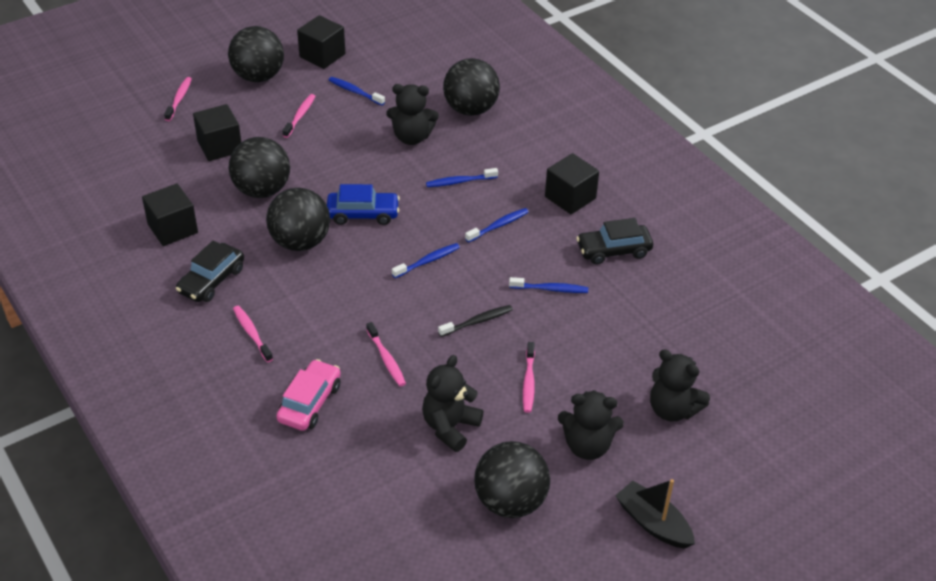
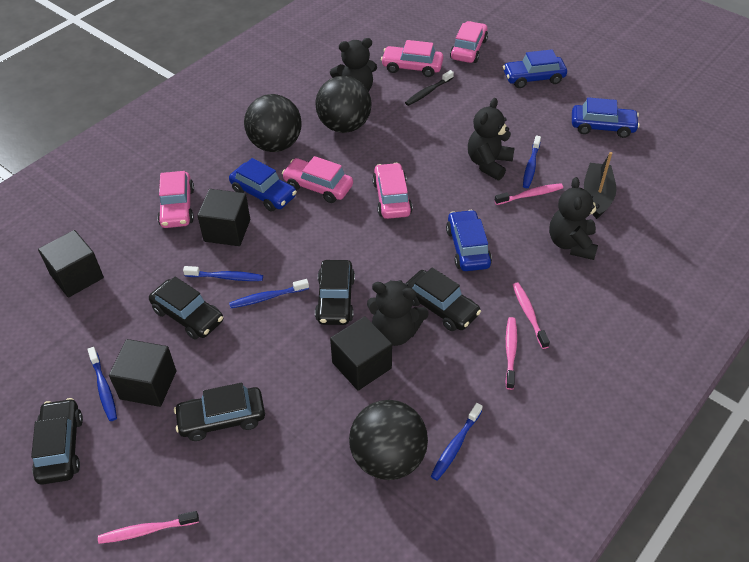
black ball: [228,26,284,82] [228,137,290,198] [266,188,330,251] [443,58,500,116] [474,441,550,518] = 5 -> [244,94,302,152] [316,76,371,133] [349,400,428,480] = 3
black car: [176,240,244,302] [576,218,653,265] = 2 -> [31,398,83,485] [149,277,223,340] [174,383,265,441] [315,260,355,325] [406,267,481,331] = 5
blue car: [327,184,400,225] = 1 -> [229,158,297,212] [446,210,492,271] [503,49,567,88] [572,97,640,138] = 4
pink car: [276,359,341,431] = 1 -> [157,171,194,228] [282,156,353,203] [372,163,413,219] [381,40,443,77] [450,21,488,63] = 5
pink toothbrush: [164,77,192,121] [233,306,273,362] [282,94,315,138] [366,322,406,386] [523,342,535,413] = 5 -> [98,511,199,544] [494,183,563,205] [505,317,517,390] [513,283,550,349] = 4

